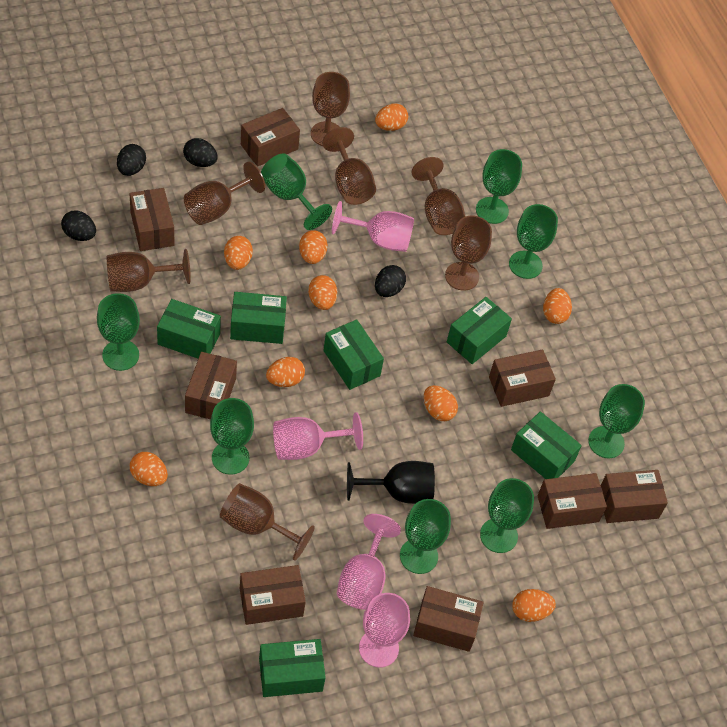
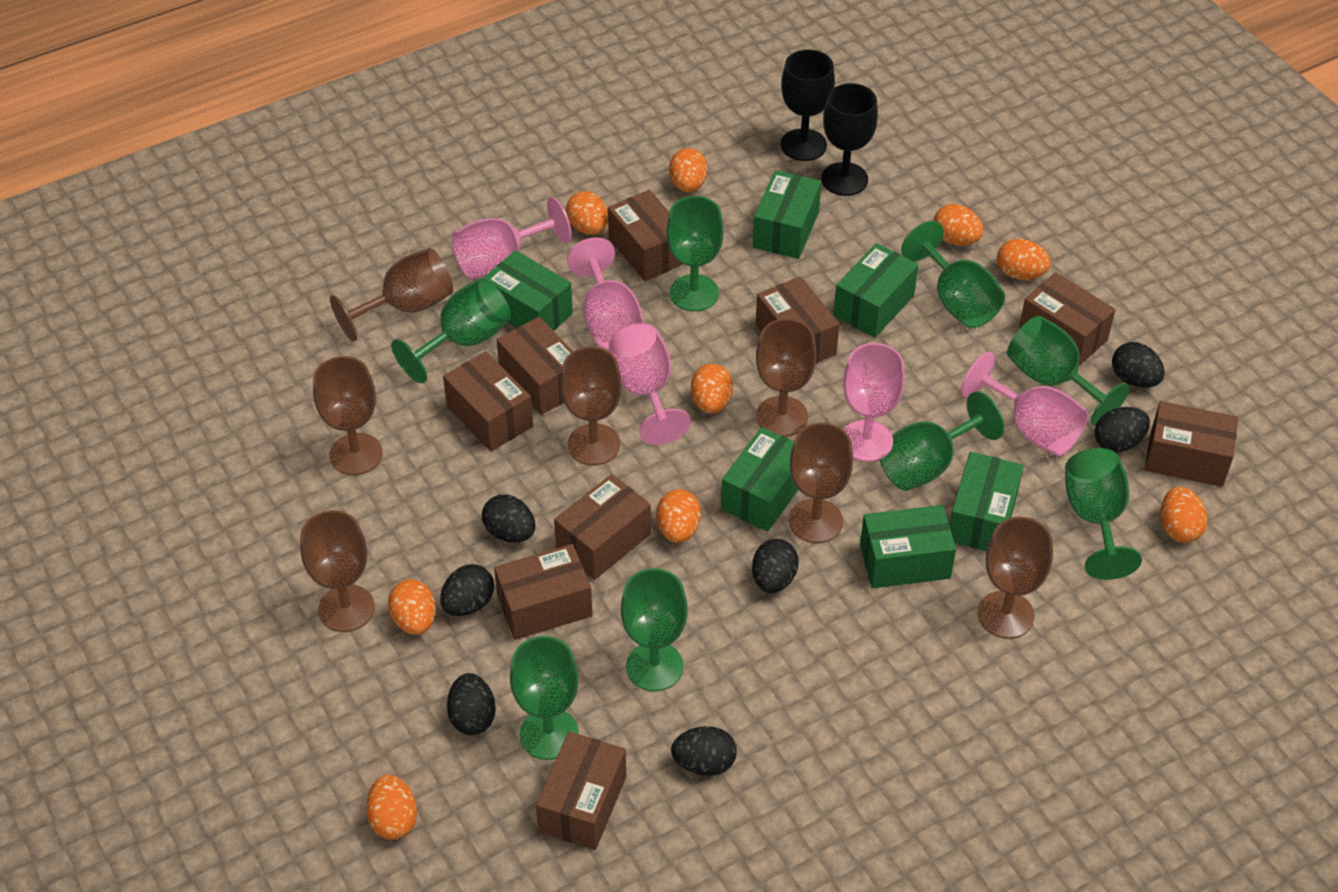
black egg: [61,211,96,241] [117,144,146,176] [183,138,217,167] [375,265,406,297] = 4 -> [440,564,494,616] [447,673,496,735] [482,495,536,543] [671,726,737,776] [752,539,799,593] [1095,407,1150,453] [1112,342,1165,388] = 7
black goblet: [347,461,435,504] = 1 -> [781,50,835,161] [821,83,878,196] = 2
brown box: [130,188,175,251] [185,352,237,419] [240,565,306,625] [241,108,300,167] [413,586,484,652] [489,349,556,407] [537,473,607,529] [600,470,668,523] = 8 -> [443,351,533,451] [494,544,593,640] [497,317,573,415] [536,731,626,850] [554,474,651,580] [608,190,683,281] [756,276,839,363] [1019,272,1115,367] [1145,401,1238,487] = 9
pink goblet: [273,412,363,460] [332,201,414,252] [337,514,401,610] [359,593,410,667] = 4 -> [452,197,572,279] [567,237,644,350] [609,323,691,445] [843,343,905,462] [961,352,1088,456] = 5

